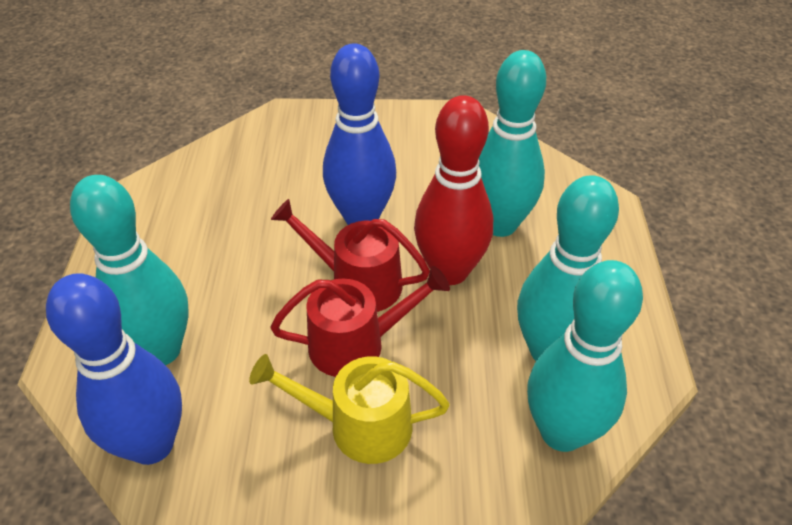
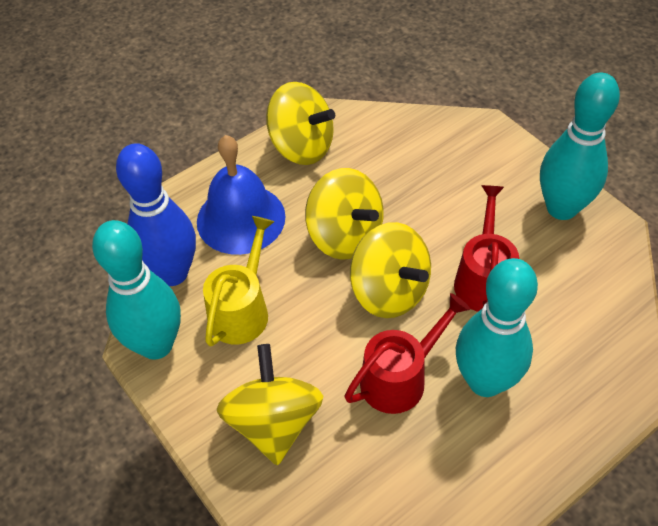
blue bell: none = 0 -> [197,135,286,255] = 1
blue bowling pin: [46,273,182,465] [323,43,396,225] = 2 -> [116,143,196,286] = 1
red bowling pin: [414,95,493,285] = 1 -> none = 0
turquoise bowling pin: [70,175,189,365] [479,50,546,237] [517,175,619,361] [527,260,643,452] = 4 -> [92,220,181,360] [456,258,538,397] [540,73,620,220] = 3
yellow spinning top: none = 0 -> [217,344,324,465] [266,82,335,165] [305,168,384,260] [350,222,431,318] = 4

